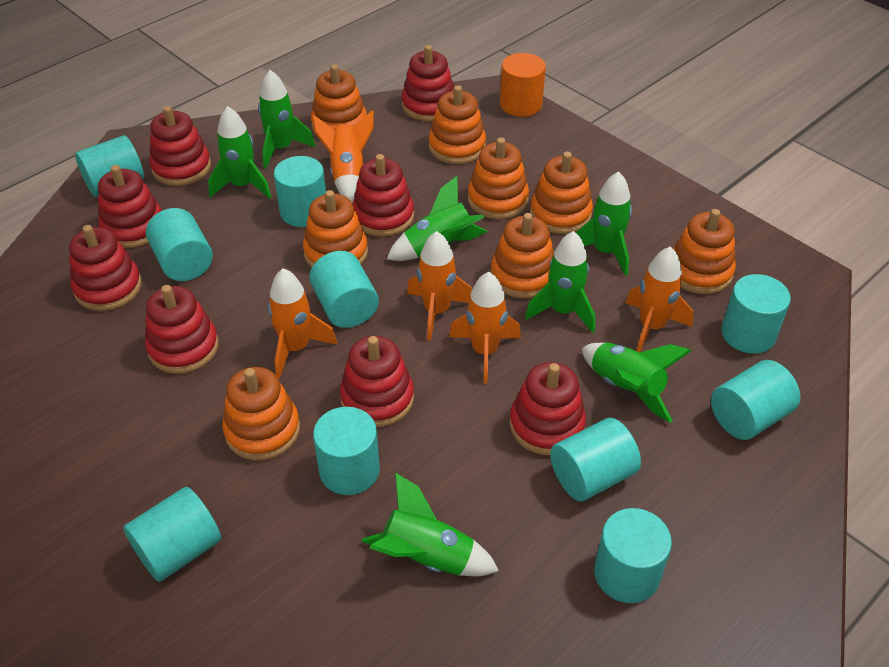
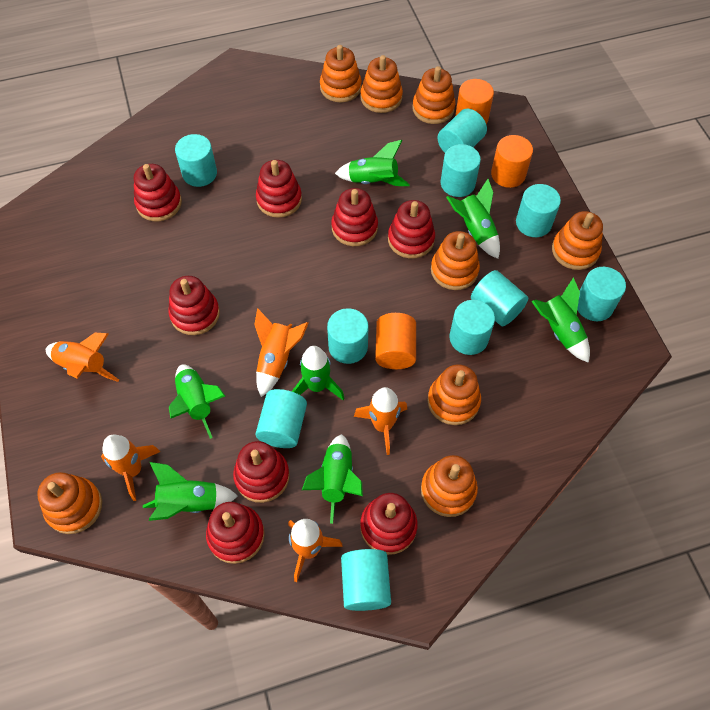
orange cylinder: [500,53,546,117] = 1 -> [375,313,416,369] [455,79,494,124] [491,135,533,188] = 3

